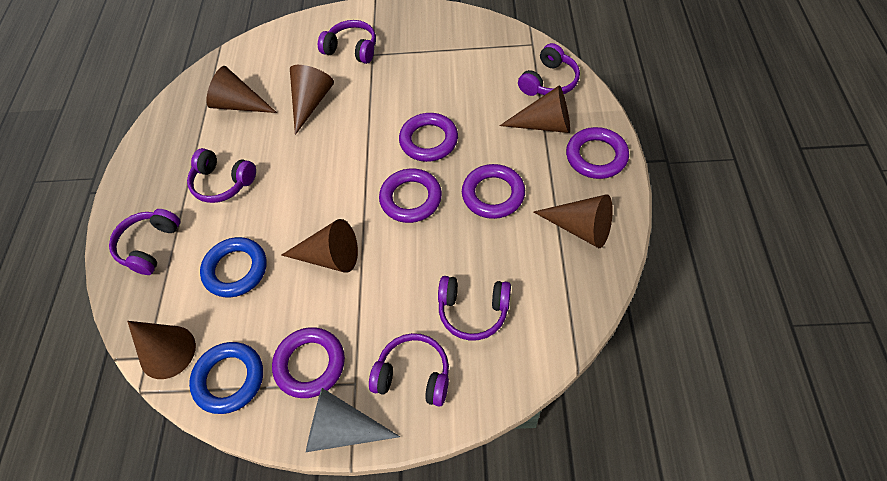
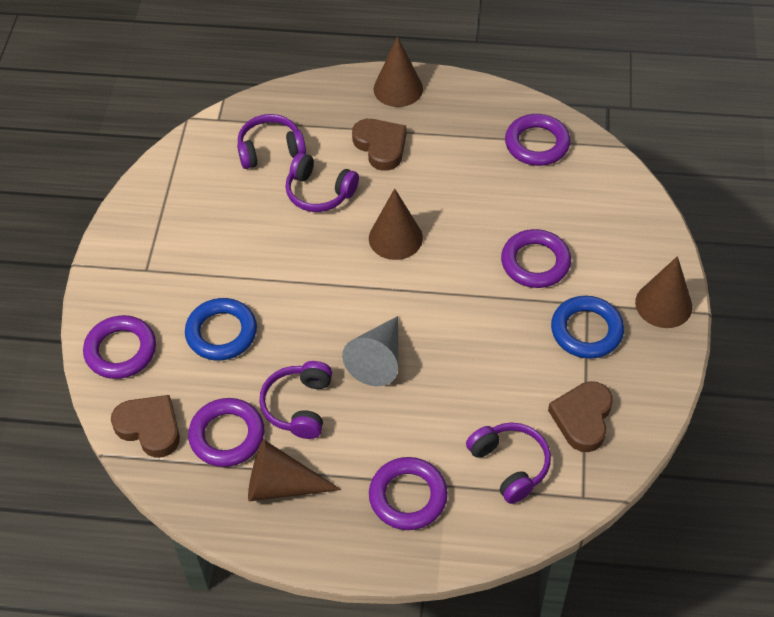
brown cone: [127,321,196,379] [206,66,277,113] [282,219,358,273] [290,65,334,135] [499,85,570,133] [534,194,613,248] = 6 -> [248,440,341,501] [369,188,423,260] [374,36,423,107] [635,256,692,328] = 4
brown heart: none = 0 -> [111,395,180,458] [352,119,406,171] [548,381,613,452] = 3
purple headphones: [109,209,180,275] [187,148,256,203] [318,20,376,64] [369,333,449,407] [438,276,511,340] [518,43,580,96] = 6 -> [237,114,306,169] [259,361,332,439] [286,152,359,212] [466,423,551,504] = 4

